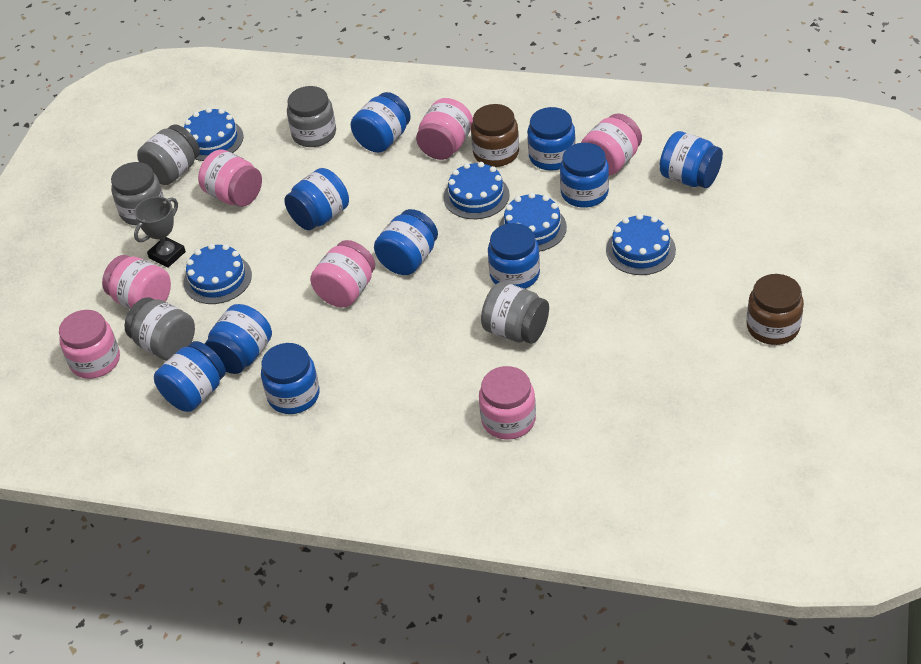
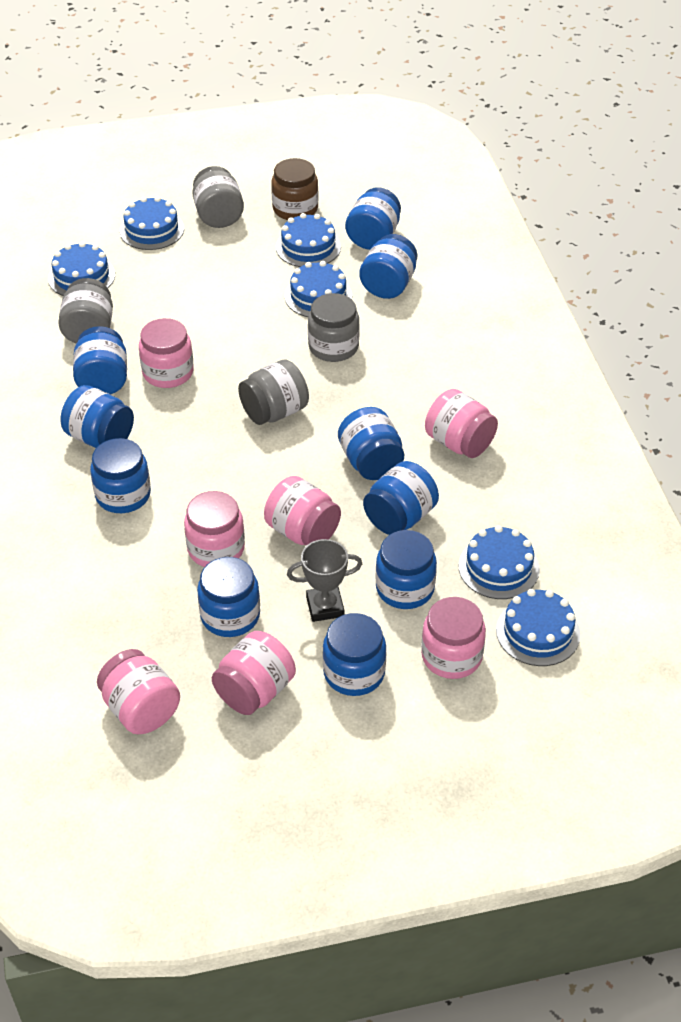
blue cake: [184,107,244,161] [184,244,252,304] [443,162,510,219] [499,192,567,252] [606,214,676,275] = 5 -> [48,242,115,296] [120,196,184,250] [276,213,341,267] [285,261,352,317] [458,525,540,599] [496,589,580,666] = 6
brown jar: [471,104,519,167] [747,274,804,345] = 2 -> [271,158,318,220] = 1
grey jar: [111,162,164,225] [124,297,195,360] [137,124,200,185] [287,86,336,147] [481,282,549,344] = 5 -> [58,278,113,344] [193,166,244,228] [238,359,309,425] [308,293,359,362] = 4

